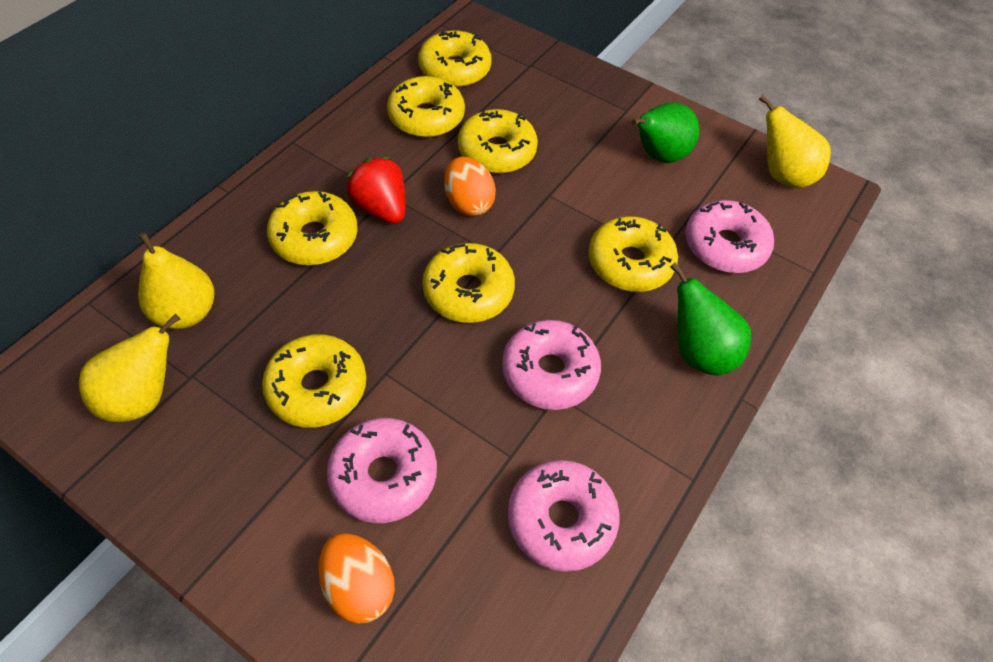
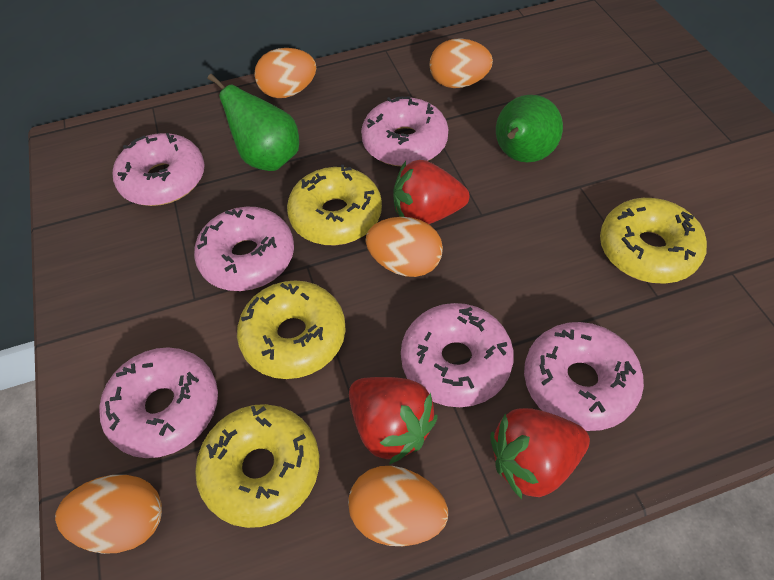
orange egg: [318,533,395,624] [444,157,496,216] = 2 -> [55,475,162,554] [254,48,316,98] [348,466,448,546] [366,217,443,277] [429,38,493,88] = 5
pink donut: [327,418,437,523] [502,320,601,410] [508,460,620,572] [685,200,774,273] = 4 -> [99,347,218,458] [113,133,205,206] [194,207,294,291] [361,96,448,166] [401,303,514,407] [524,322,644,431] = 6
red strawberry: [346,157,405,224] = 1 -> [349,377,438,465] [393,160,469,224] [490,408,590,499] = 3
yellow donut: [262,334,366,428] [267,191,358,265] [387,76,465,138] [418,30,492,88] [422,243,515,323] [458,109,538,173] [588,216,678,292] = 7 -> [195,404,319,528] [237,280,346,379] [287,165,382,245] [600,198,707,284] = 4
yellow pear: [79,314,180,422] [138,232,215,329] [759,95,831,188] = 3 -> none = 0

